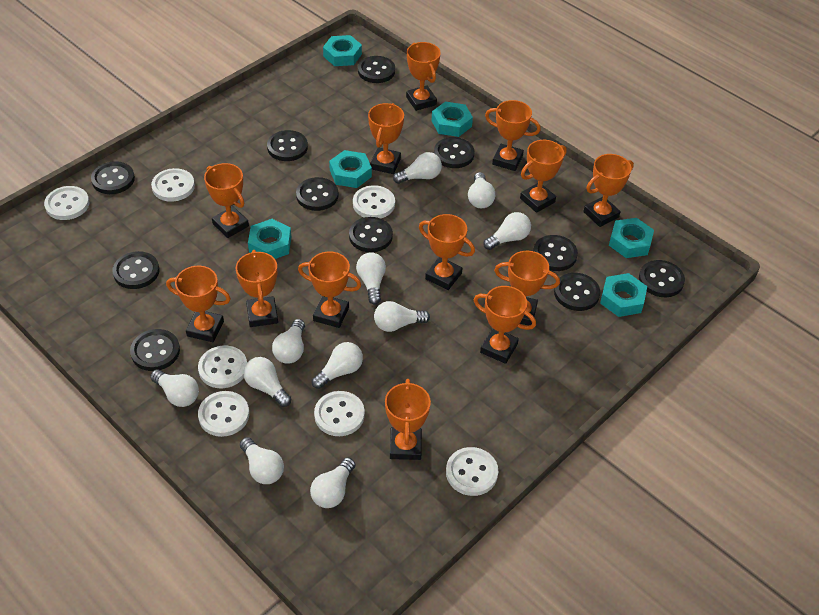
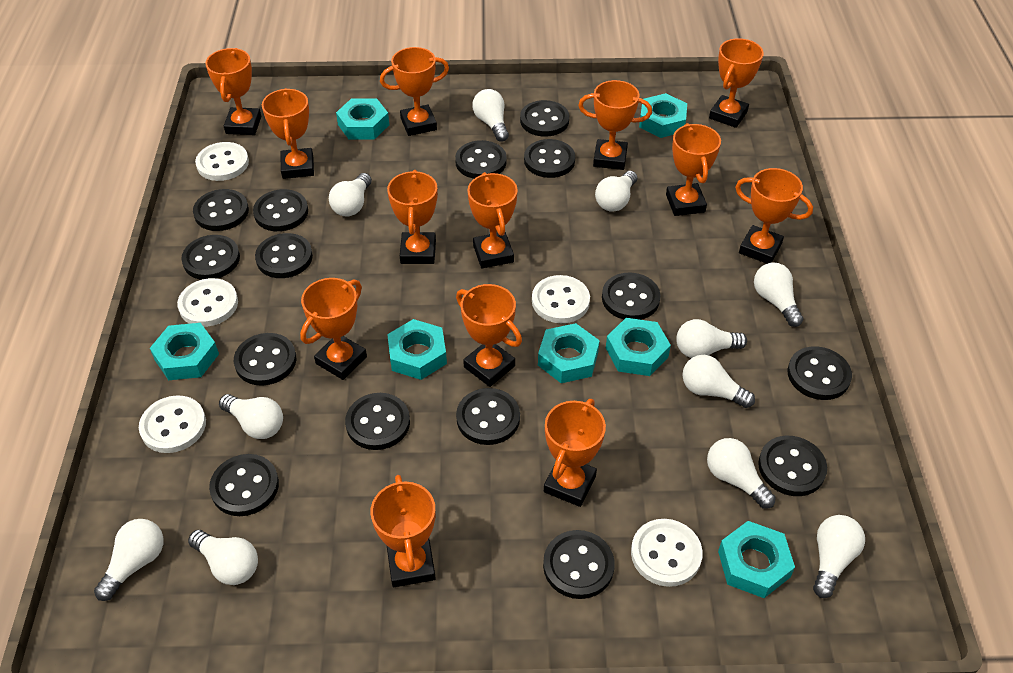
black button: [91,161,135,194] [112,251,159,289] [130,329,180,371] [267,130,308,161] [296,177,338,211] [349,217,393,252] [358,56,395,83] [434,137,474,168] [533,235,578,271] [554,273,600,311] [639,260,685,297] = 11 -> [181,235,240,280] [193,189,249,231] [209,454,279,516] [234,333,296,386] [253,189,308,231] [255,233,313,278] [345,393,410,450] [455,140,507,179] [456,388,520,445] [520,100,569,137] [524,139,575,178] [543,530,615,599] [602,273,661,320] [758,436,827,496] [788,346,852,400] = 15
turquoise nut: [248,219,291,259] [323,35,362,66] [329,150,372,188] [432,102,473,137] [600,273,647,317] [609,218,654,258] = 6 -> [150,323,219,380] [336,98,389,139] [387,319,447,380] [538,323,600,383] [606,318,671,376] [639,93,687,138] [718,521,795,598] = 7
white button: [44,186,89,220] [151,168,195,202] [198,346,247,388] [198,391,249,437] [314,391,365,436] [353,185,395,219] [446,447,498,496] = 7 -> [139,395,206,453] [177,278,238,327] [195,142,249,181] [532,275,590,323] [631,519,703,587] = 5

